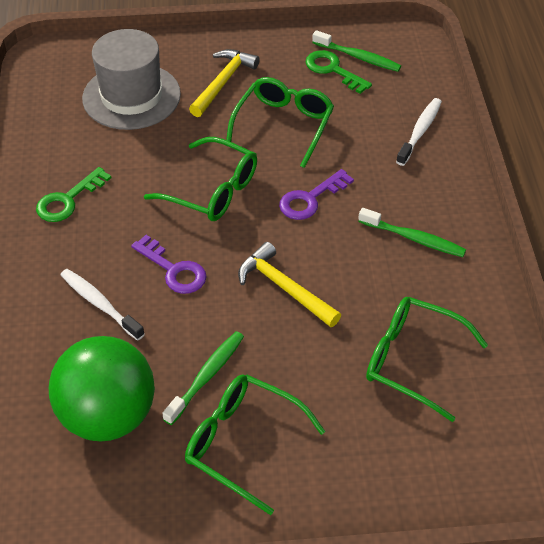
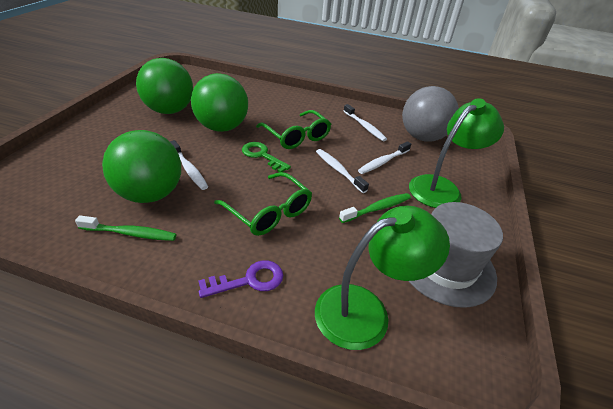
green ball: [49,336,155,441] = 1 -> [102,130,181,203] [136,58,193,114] [191,73,248,132] = 3
green glasses: [144,137,257,221] [185,374,326,515] [226,77,334,168] [366,297,488,422] = 4 -> [214,172,312,236] [256,110,331,149] = 2
green key: [36,167,111,222] [306,50,372,94] = 2 -> [242,142,291,172] = 1
green lamp: none = 0 -> [315,205,450,350] [409,98,504,208] = 2
green toothbrush: [162,331,244,425] [312,30,401,72] [358,208,466,257] = 3 -> [75,215,176,241] [339,193,411,223] = 2
grey ball: none = 0 -> [402,86,459,142] = 1
purple key: [131,235,207,294] [279,169,354,220] = 2 -> [198,260,283,298] = 1
white toothbrush: [61,269,145,340] [396,98,442,166] = 2 -> [170,140,208,190] [316,149,369,193] [344,104,387,141] [358,141,411,174] = 4
yellow hammer: [189,49,260,117] [238,242,341,327] = 2 -> none = 0

